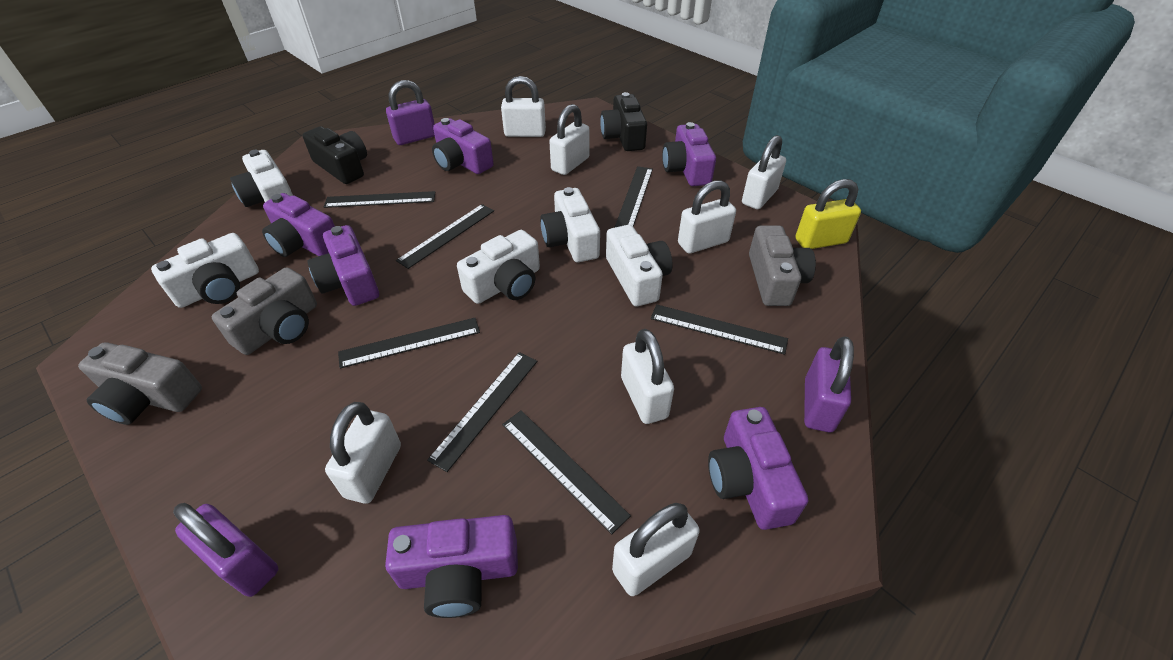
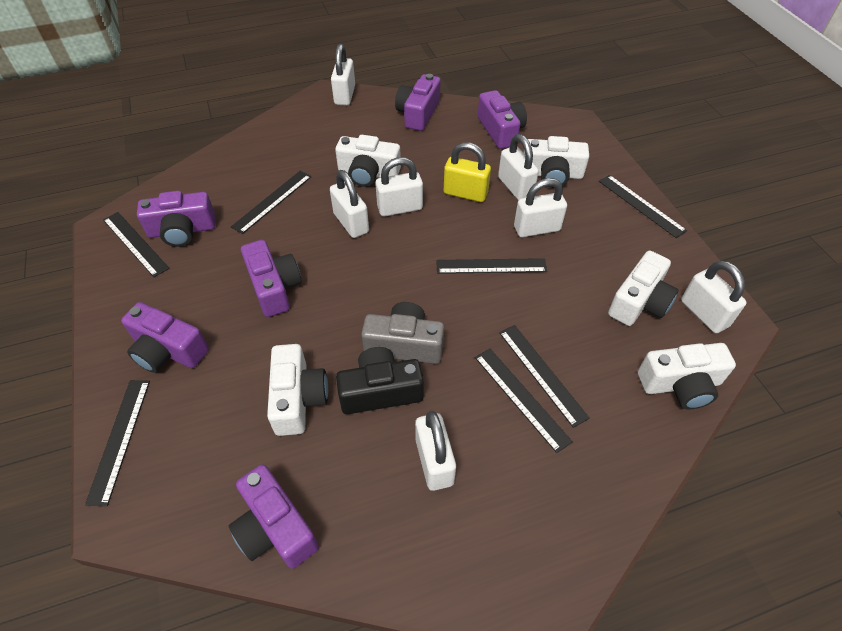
black camera: [302,126,367,184] [600,92,647,151] = 2 -> [336,347,424,414] = 1
grey camera: [78,342,202,425] [212,267,317,355] [749,225,816,306] = 3 -> [361,302,444,364] = 1
purple padlock: [173,503,278,597] [386,80,435,145] [804,336,854,432] = 3 -> none = 0

